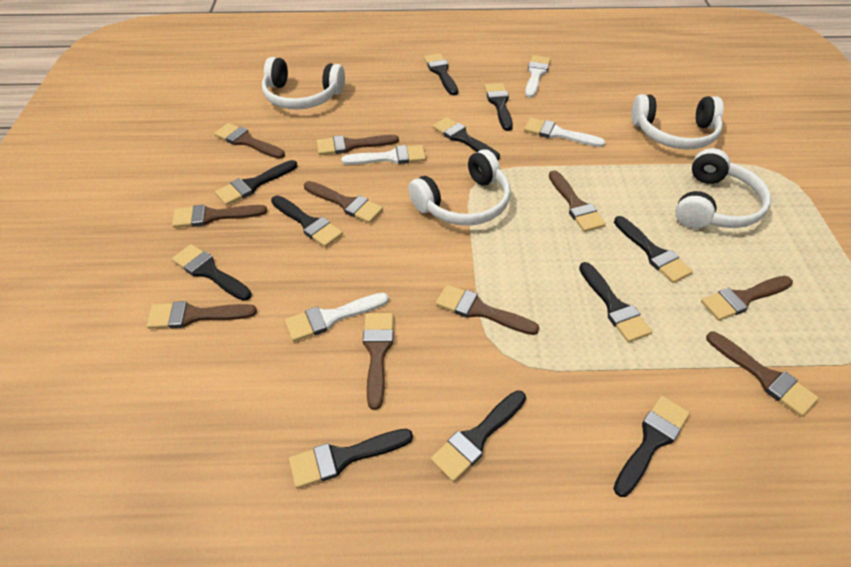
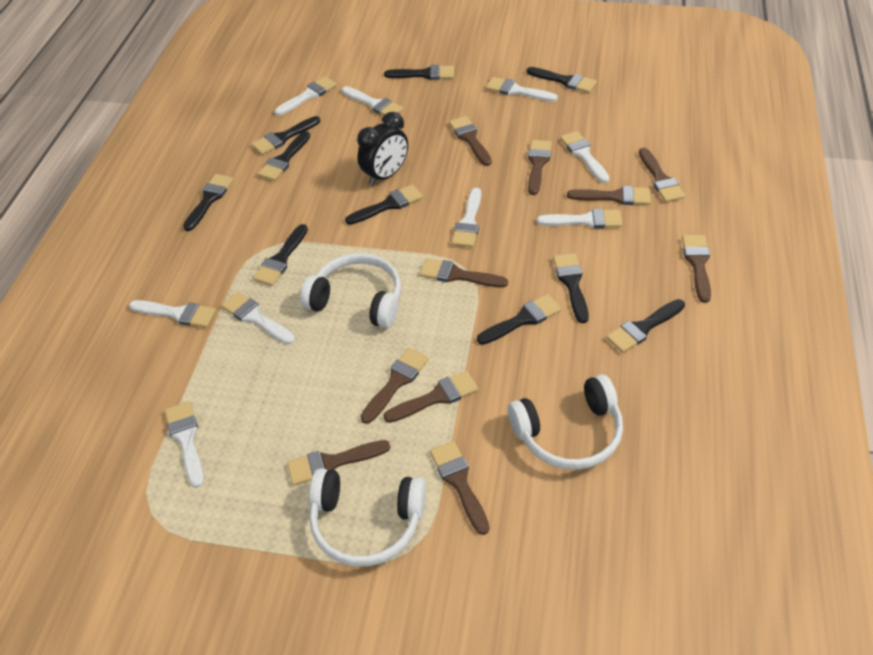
black brush: [172,244,252,301] [215,160,297,205] [271,195,343,247] [289,429,413,488] [424,53,458,95] [430,391,526,482] [433,117,500,160] [485,83,513,131] [579,262,652,342] [613,396,690,497] [614,216,693,283] = 11 -> [183,174,234,231] [251,116,320,155] [253,224,308,286] [258,131,310,181] [345,184,423,225] [384,65,454,80] [477,294,561,345] [526,67,597,93] [553,253,589,323] [606,299,685,353] = 10
black clock: none = 0 -> [357,112,408,186] = 1
white brush: [285,293,389,342] [341,145,426,165] [524,118,606,147] [525,55,551,98] = 4 -> [129,300,216,328] [165,401,204,488] [221,292,295,344] [275,76,337,116] [342,86,403,115] [451,188,481,247] [486,77,558,102] [537,209,622,228] [560,131,609,183] = 9
white headphones: [262,57,345,109] [408,149,510,226] [631,94,723,150] [675,148,771,229] = 4 -> [300,253,401,328] [309,468,426,567] [508,375,623,470] = 3

